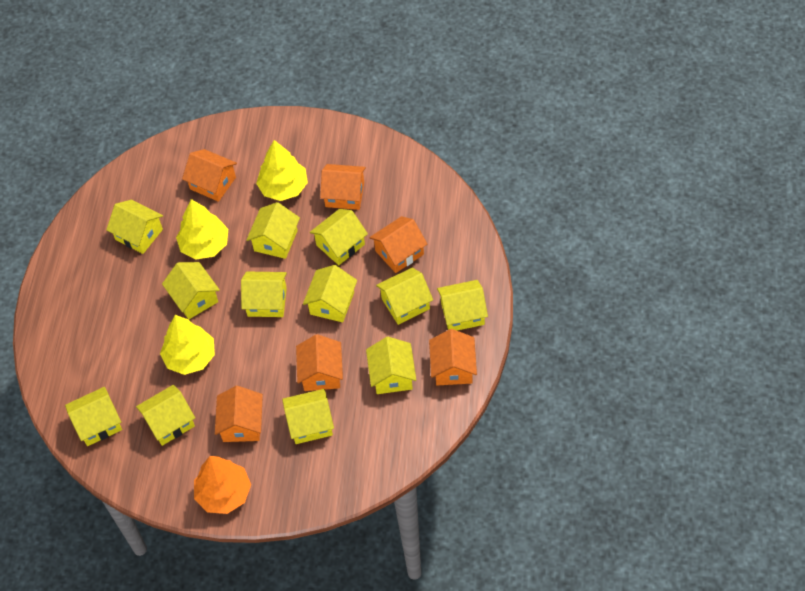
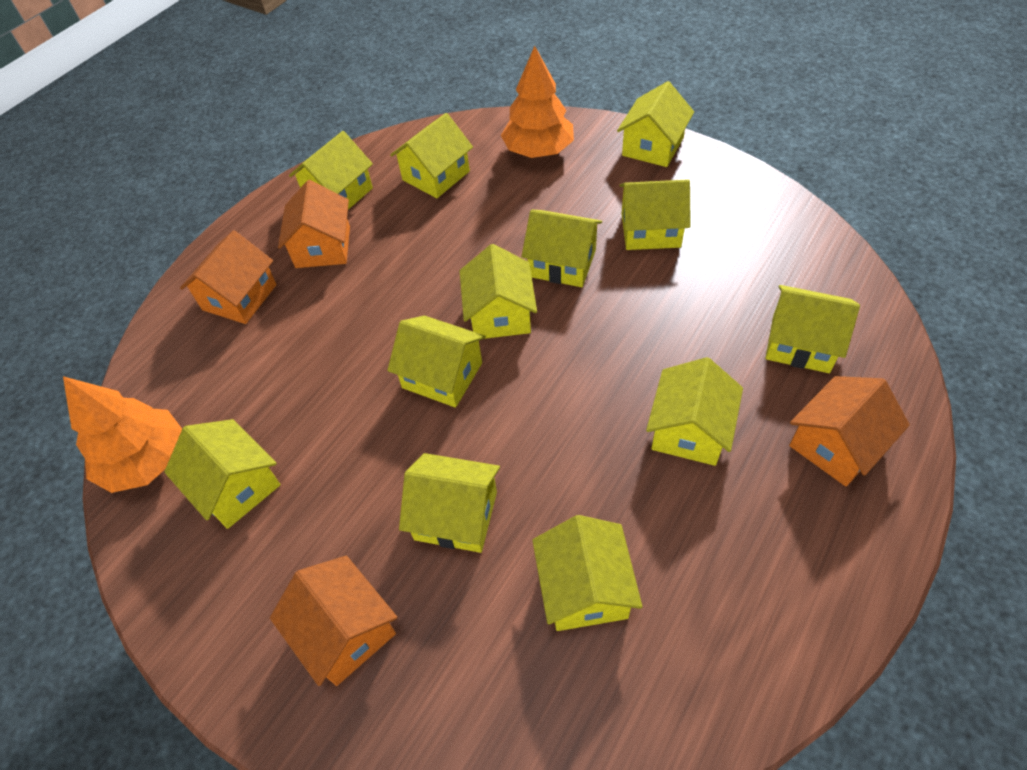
orange house: [182,149,237,202] [215,386,263,442] [296,334,343,391] [320,164,366,210] [369,216,427,273] [429,329,477,385] = 6 -> [180,230,277,324] [270,556,397,686] [278,180,350,268] [789,376,910,486] = 4
orange tree: [194,456,251,514] = 1 -> [63,376,182,493] [501,46,574,158] = 2
yellow tree: [160,315,215,375] [176,199,228,260] [256,140,308,201] = 3 -> none = 0

